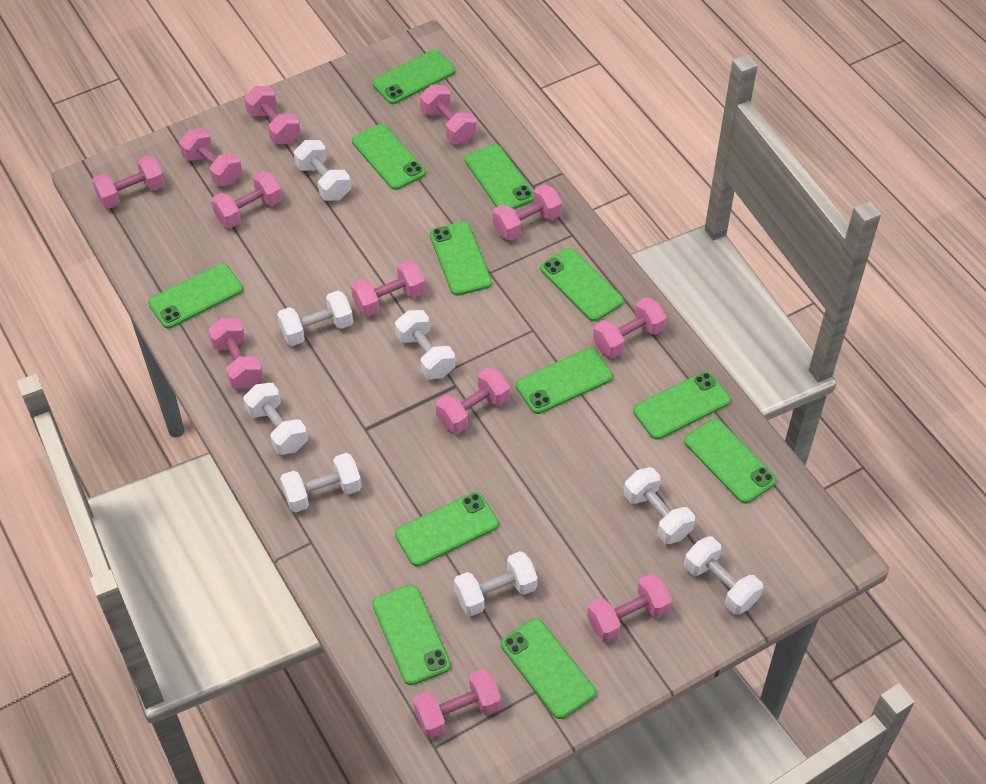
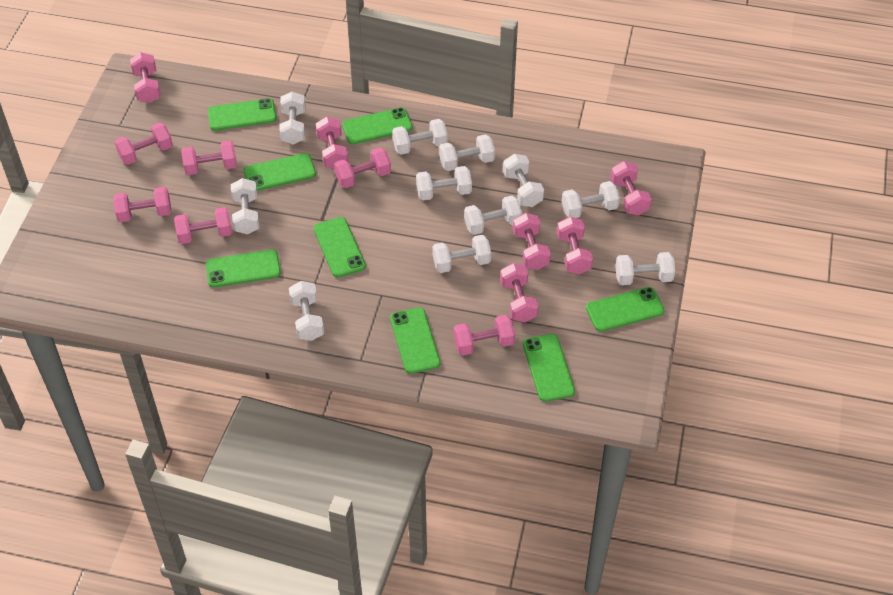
green phone: [148,264,243,329] [352,124,426,190] [372,50,455,104] [372,585,451,685] [395,492,499,567] [430,222,492,296] [465,144,534,209] [501,618,596,719] [516,348,613,414] [540,248,624,321] [633,371,731,440] [684,418,776,504] = 12 -> [206,249,281,288] [208,98,277,131] [244,153,316,191] [314,217,366,278] [342,107,413,144] [390,307,440,374] [523,334,575,402] [586,287,664,332] = 8
white dumbbell: [243,383,308,455] [277,291,353,346] [280,453,362,513] [294,140,351,201] [395,310,455,379] [454,551,538,616] [624,467,695,544] [684,537,763,615] = 8 -> [231,178,260,234] [279,92,306,144] [289,281,324,341] [392,119,447,155] [416,166,472,200] [432,235,491,273] [439,134,495,171] [464,196,522,235] [503,154,544,207] [562,181,620,218] [615,252,675,285] = 11

